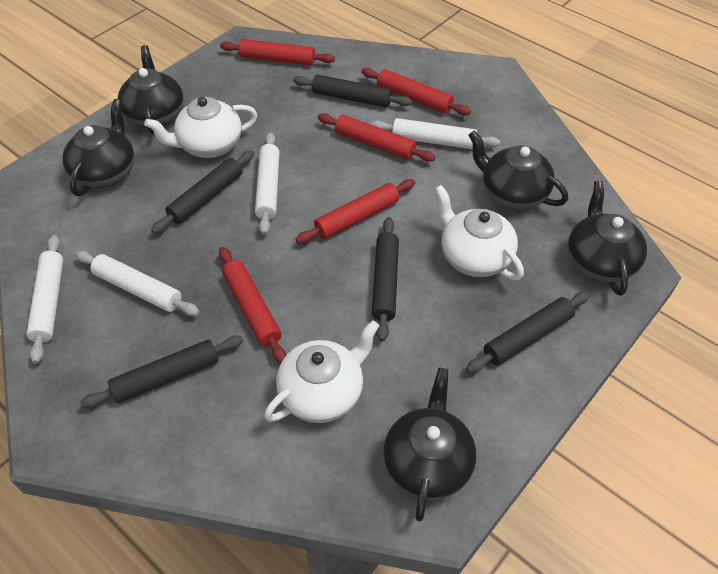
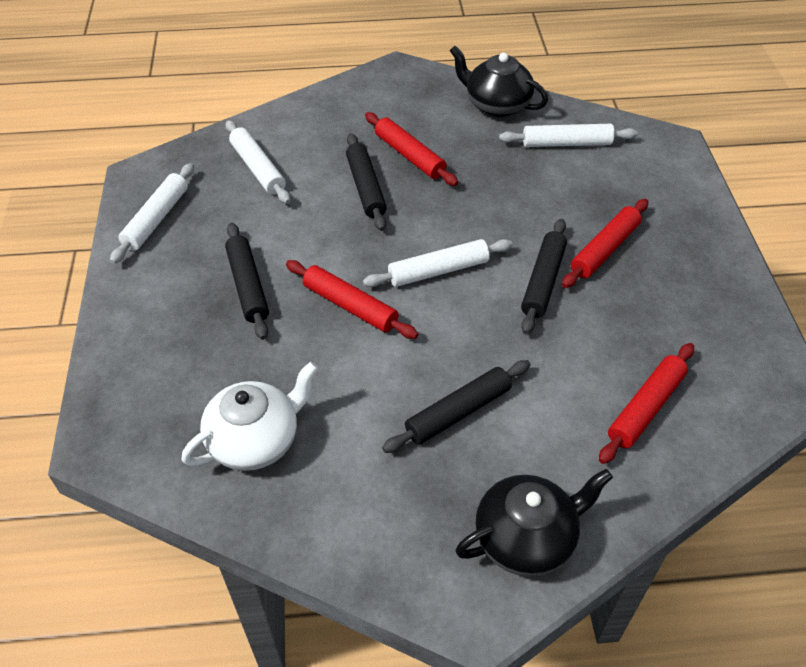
black rolling pin: [80,336,243,408] [151,150,254,234] [293,75,412,108] [372,217,399,341] [466,291,590,373] = 5 -> [225,223,269,340] [346,133,387,231] [382,360,531,453] [521,219,567,334] = 4
black teapot: [62,99,135,196] [118,45,184,134] [383,368,476,521] [468,130,568,210] [568,181,647,296] = 5 -> [450,46,548,117] [455,469,613,577] = 2
red rolling pin: [219,247,286,363] [220,39,335,66] [295,179,415,244] [318,113,435,162] [361,68,471,116] = 5 -> [286,260,418,339] [365,112,458,186] [562,199,648,288] [599,343,694,464] = 4
white teapot: [144,97,258,158] [264,320,379,423] [435,185,524,280] = 3 -> [181,362,318,471] = 1

